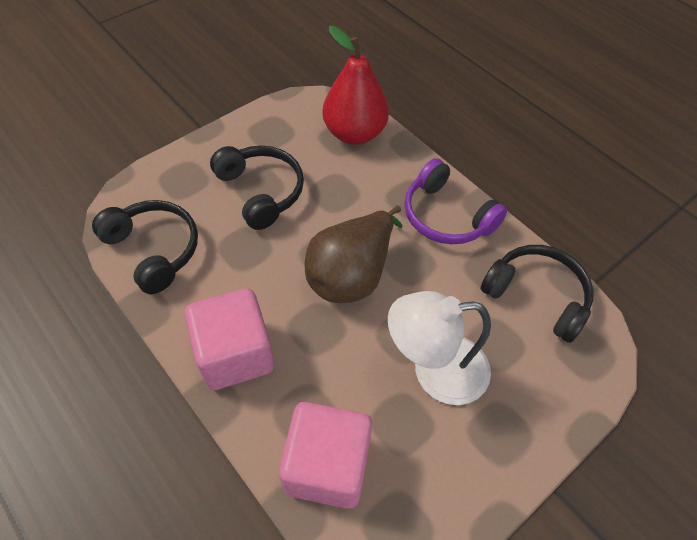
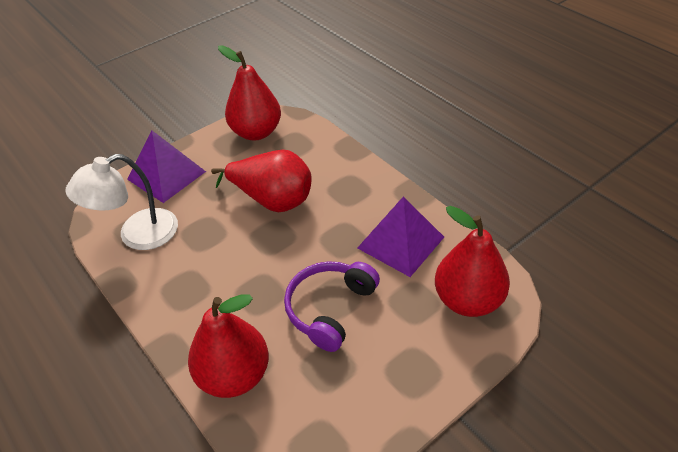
black headphones: [92,200,198,294] [210,146,304,230] [481,245,594,343] = 3 -> none = 0
brown pear: [305,206,403,303] = 1 -> none = 0
pink cube: [185,288,274,390] [279,402,373,509] = 2 -> none = 0
purple pyramid: none = 0 -> [127,131,206,203] [357,196,444,277] = 2
red pear: [322,26,389,145] = 1 -> [188,295,269,398] [211,149,312,212] [218,45,281,140] [435,206,510,317] = 4

